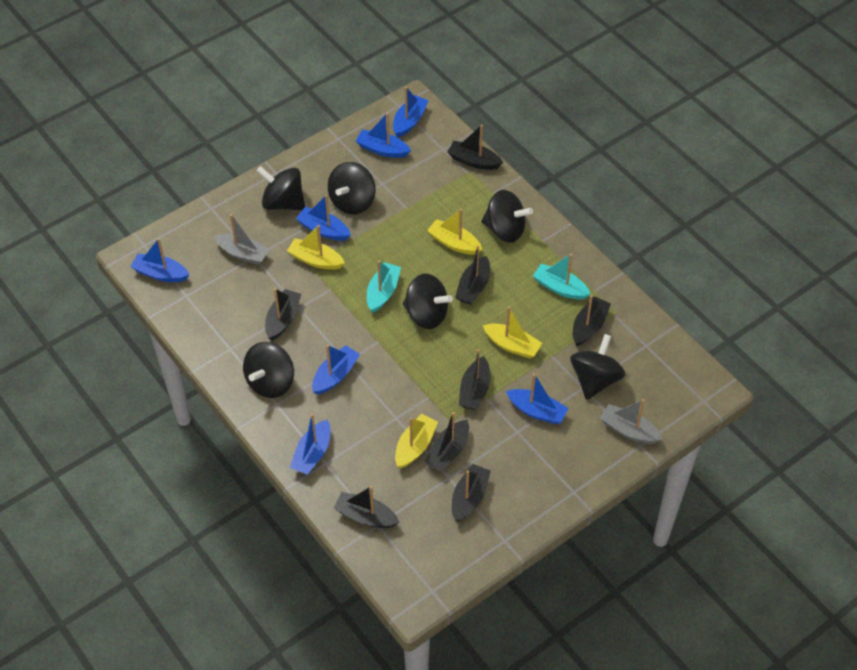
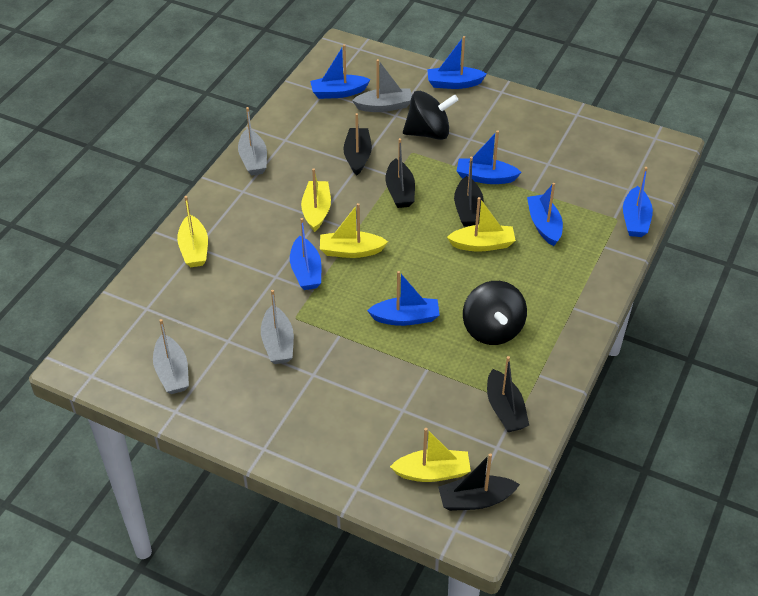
black boat: [265,288,301,341] [334,486,400,528] [424,412,469,472] [448,125,503,170] [452,464,491,522] [455,245,490,305] [459,349,491,410] [573,295,611,346] = 8 -> [343,113,372,175] [385,138,415,208] [438,453,520,511] [454,157,484,227] [487,356,529,432] = 5
black spinning top: [243,342,294,398] [256,166,305,210] [328,162,376,214] [403,274,453,329] [482,190,533,243] [570,334,625,400] = 6 -> [403,91,458,140] [463,281,527,345] = 2
grey boat: [214,214,270,265] [600,399,663,444] = 2 -> [153,319,189,394] [238,107,267,176] [261,290,294,364] [352,59,412,112] = 4
turquoise boat: [367,261,401,313] [533,254,591,300] = 2 -> none = 0
yellow boat: [287,225,345,270] [395,414,438,468] [427,209,482,255] [483,307,542,358] = 4 -> [177,196,208,267] [301,168,331,232] [320,203,388,258] [390,428,471,482] [447,197,516,252] = 5

